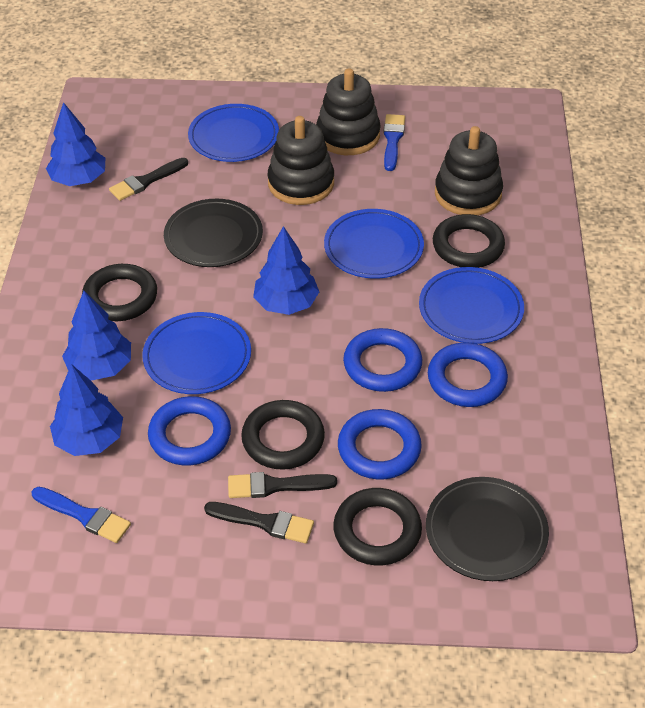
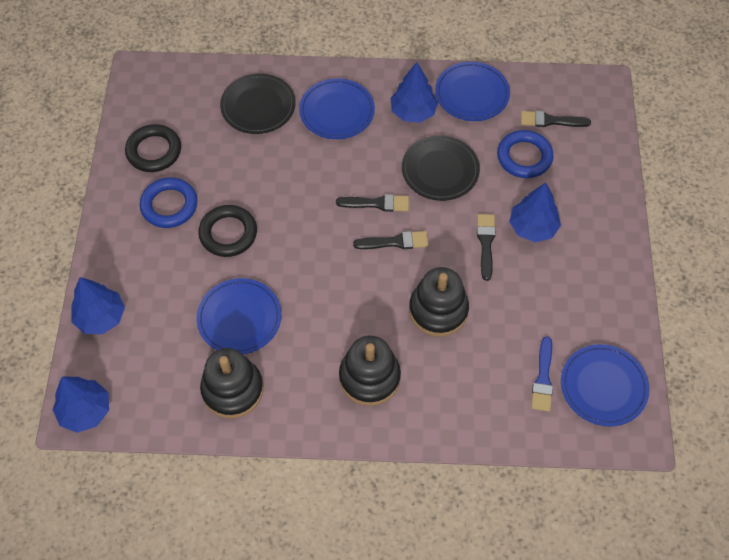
black brush: [109,158,188,201] [204,502,314,543] [228,472,337,498] = 3 -> [336,194,409,212] [353,231,428,249] [477,214,496,281] [521,111,591,127] = 4
black ring: [82,264,157,321] [241,400,325,470] [333,488,422,566] [433,214,505,268] = 4 -> [125,124,181,172] [198,205,257,257] = 2
blue brush: [32,487,131,543] [383,114,405,171] = 2 -> [531,337,553,411] = 1
blue ring: [148,396,231,466] [338,409,422,480] [343,328,422,392] [428,342,508,407] = 4 -> [140,177,198,228] [497,130,554,178] = 2

